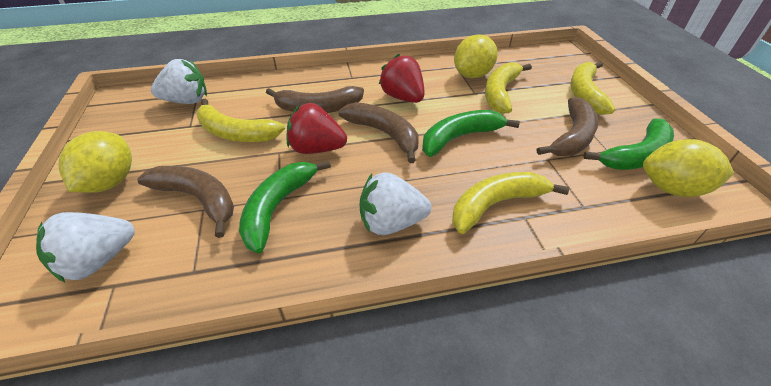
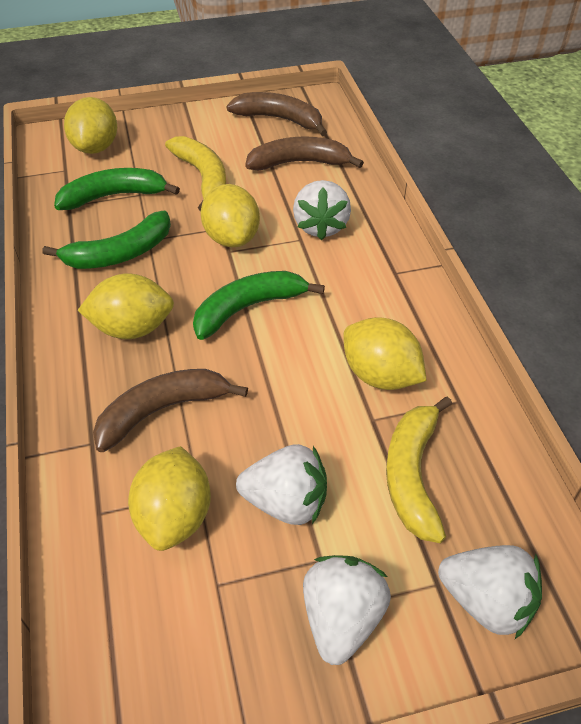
brown banana: [137,166,234,238] [266,86,364,113] [338,102,418,163] [537,97,598,156] = 4 -> [93,369,248,452] [226,92,327,136] [245,136,364,170] = 3
red strawberry: [287,103,347,154] [379,54,425,103] = 2 -> none = 0
white strawberry: [36,212,135,282] [151,59,207,104] [359,172,431,235] = 3 -> [236,444,327,525] [293,180,351,240] [303,555,391,665] [438,545,542,639] = 4
yellow banana: [197,98,285,142] [452,172,569,234] [485,62,532,114] [570,61,615,115] = 4 -> [165,136,226,211] [386,396,452,543] = 2
yellow lemon: [59,131,132,193] [454,34,498,78] [643,139,734,197] = 3 -> [64,97,117,154] [78,273,174,339] [128,446,211,551] [201,184,260,247] [343,317,427,390] = 5

